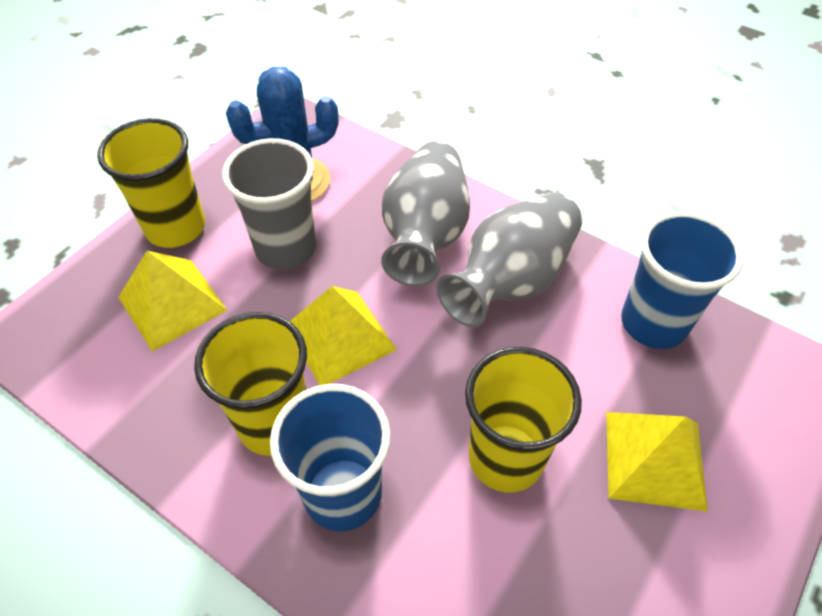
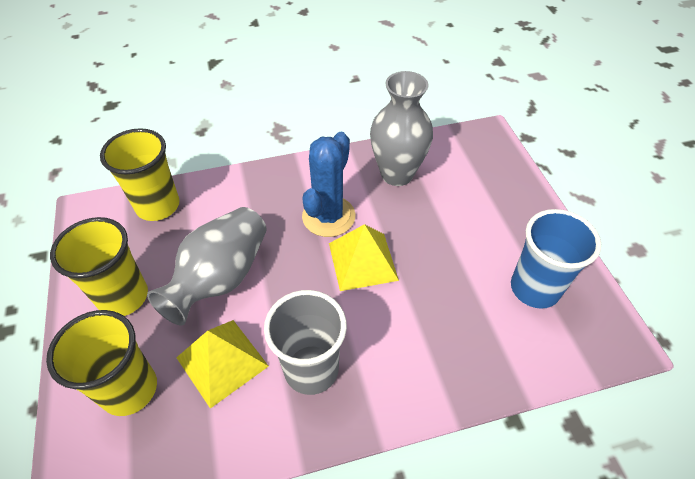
blue cup: [270,384,390,531] [621,212,744,349] = 2 -> [511,209,601,309] = 1
yellow pyramid: [118,251,227,352] [290,286,397,385] [606,412,708,512] = 3 -> [176,320,269,409] [329,224,399,291] = 2

